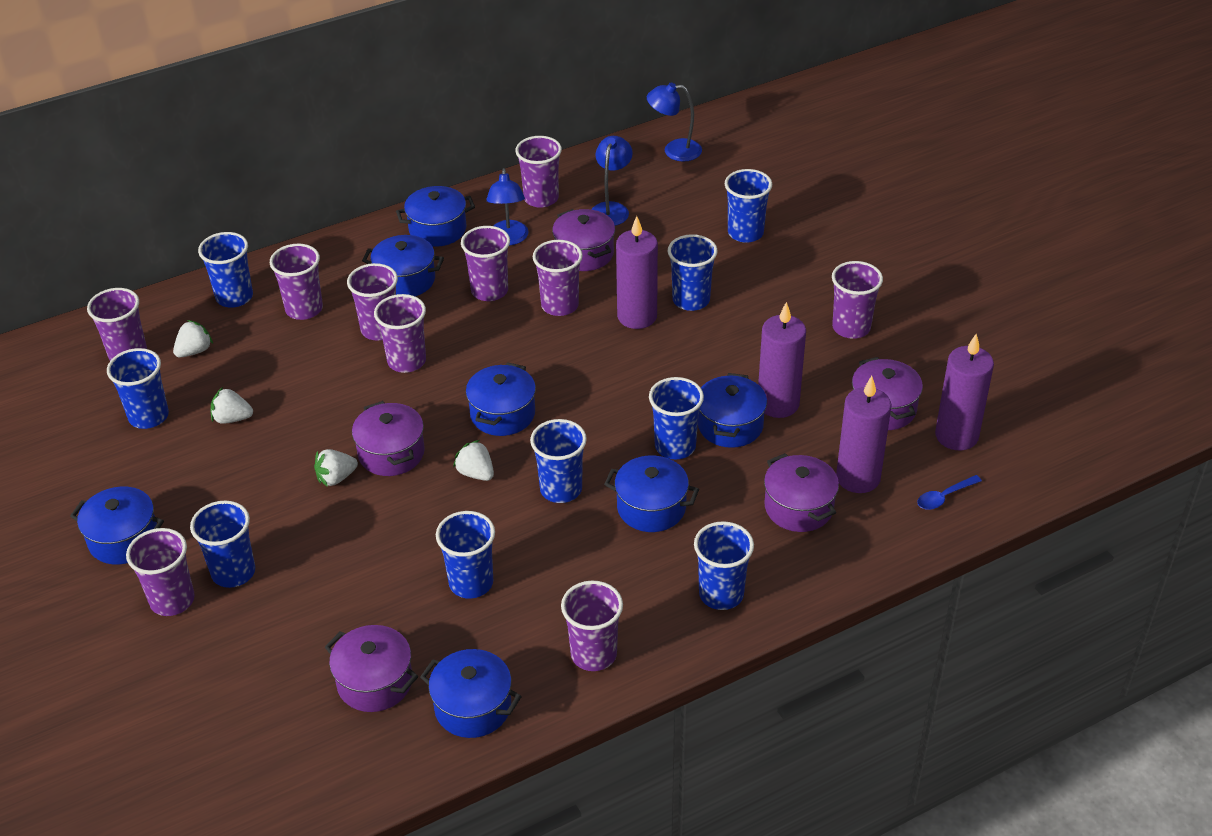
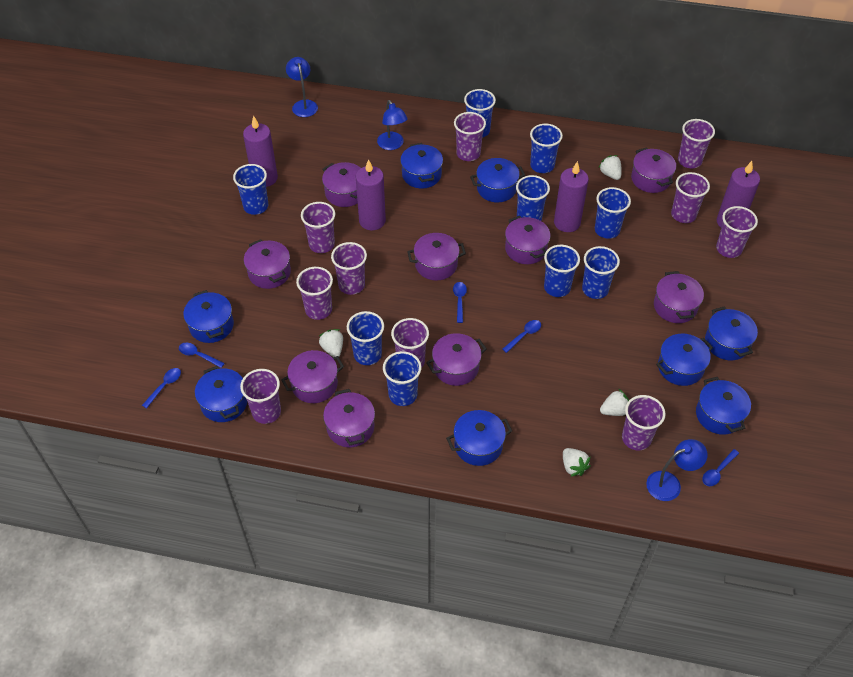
blue pot: [70,487,164,565] [362,235,444,296] [396,186,475,247] [420,649,522,738] [466,362,536,436] [604,456,699,532] [698,373,767,448] = 7 -> [183,290,234,343] [195,366,247,422] [400,143,443,189] [446,410,512,466] [470,158,525,202] [656,334,713,386] [696,377,751,435] [705,306,758,360] = 8
blue spoon: [917,475,982,510] = 1 -> [142,368,181,408] [179,343,225,368] [453,282,467,323] [502,320,541,353] [702,449,739,486] = 5
purple pot: [325,625,418,712] [352,401,425,476] [552,209,615,271] [764,453,839,532] [852,357,923,430] = 5 -> [244,239,291,289] [281,350,344,403] [322,162,361,207] [323,389,375,447] [407,233,466,281] [426,333,487,386] [505,216,550,264] [631,147,676,193] [654,271,704,323] = 9

